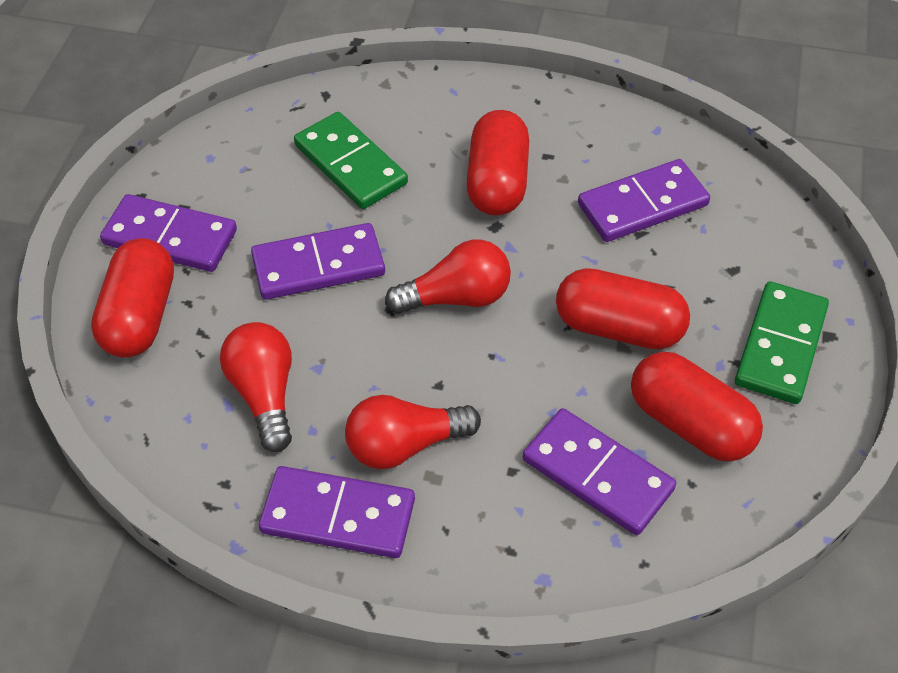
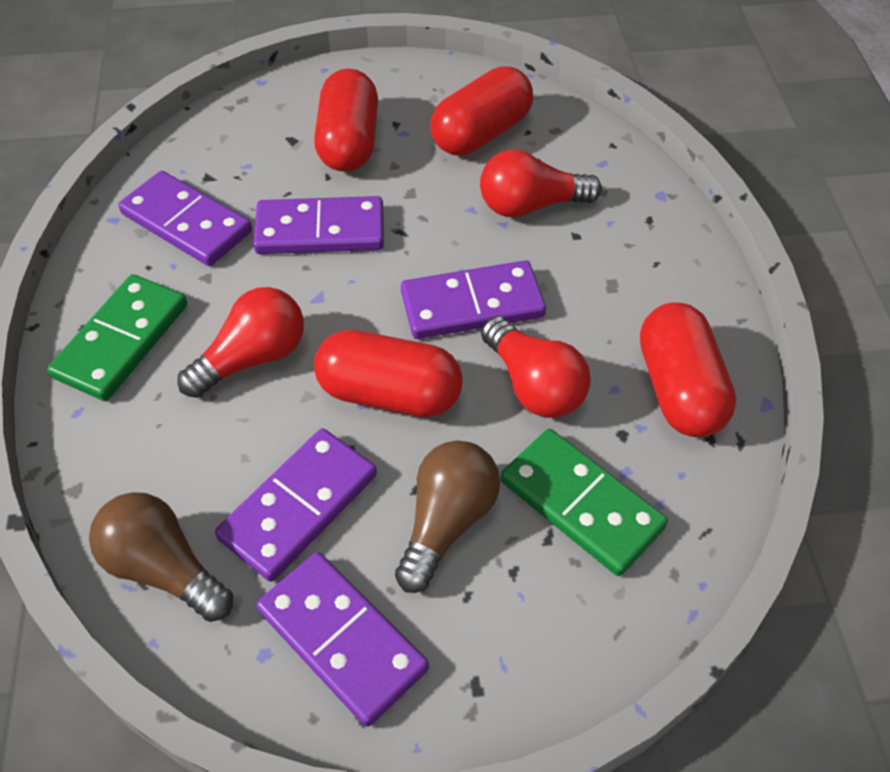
brown light bulb: none = 0 -> [89,492,233,622] [395,440,500,593] = 2

